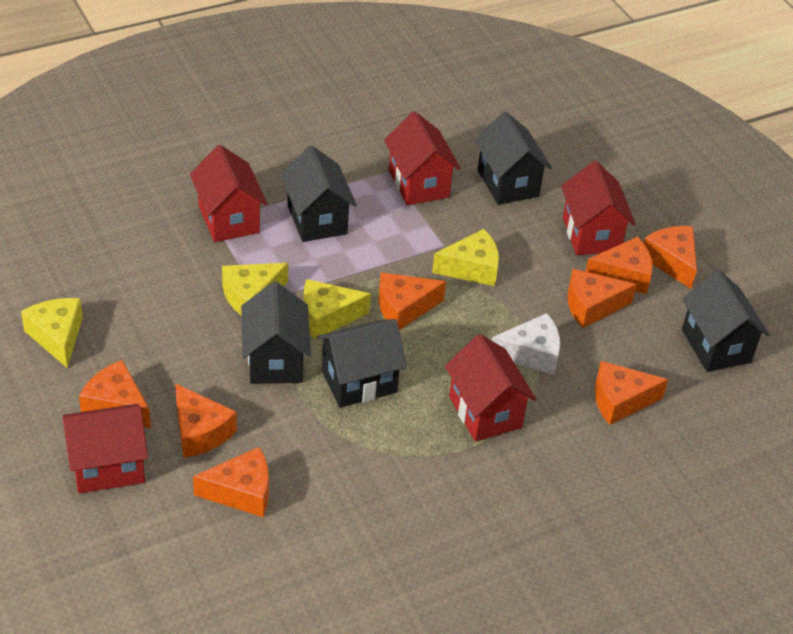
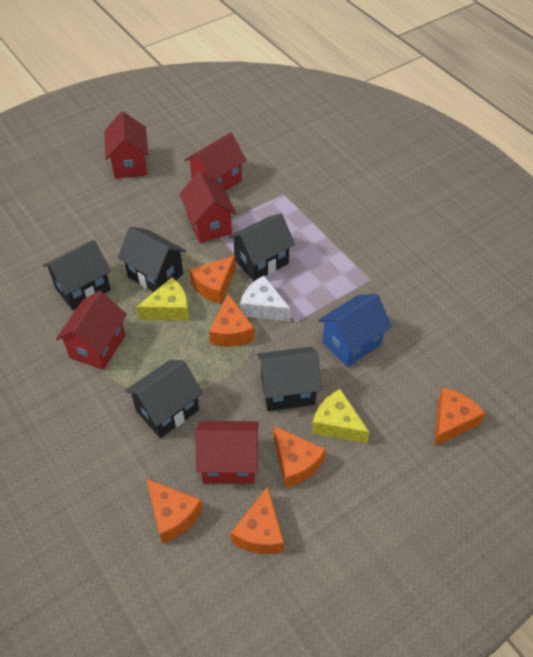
blue house: none = 0 -> [318,294,392,367] = 1
orange cheese: [79,360,151,428] [175,383,237,458] [193,447,269,517] [379,273,446,330] [567,269,637,328] [585,237,653,294] [595,361,668,425] [644,226,697,289] = 8 -> [146,479,203,544] [189,255,236,304] [209,294,254,347] [231,486,284,554] [273,426,326,488] [434,388,485,447] = 6
yellow cheese: [21,298,83,368] [222,263,288,315] [304,279,371,340] [432,229,499,286] = 4 -> [136,277,189,321] [312,389,369,444] = 2

